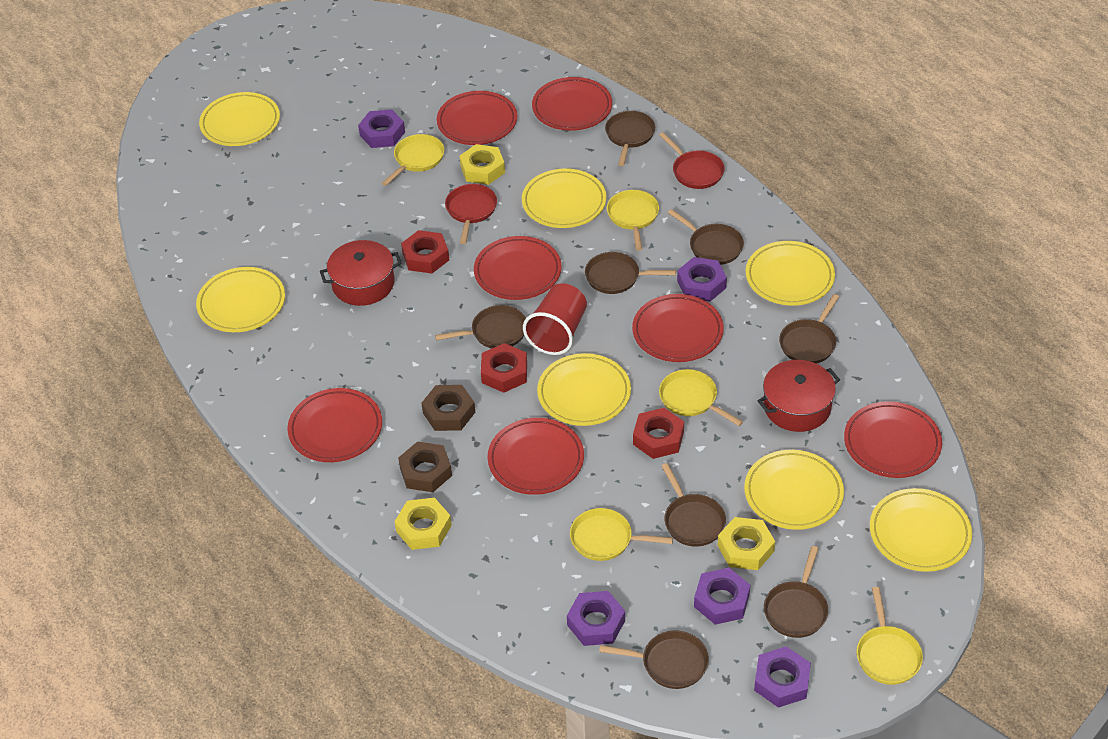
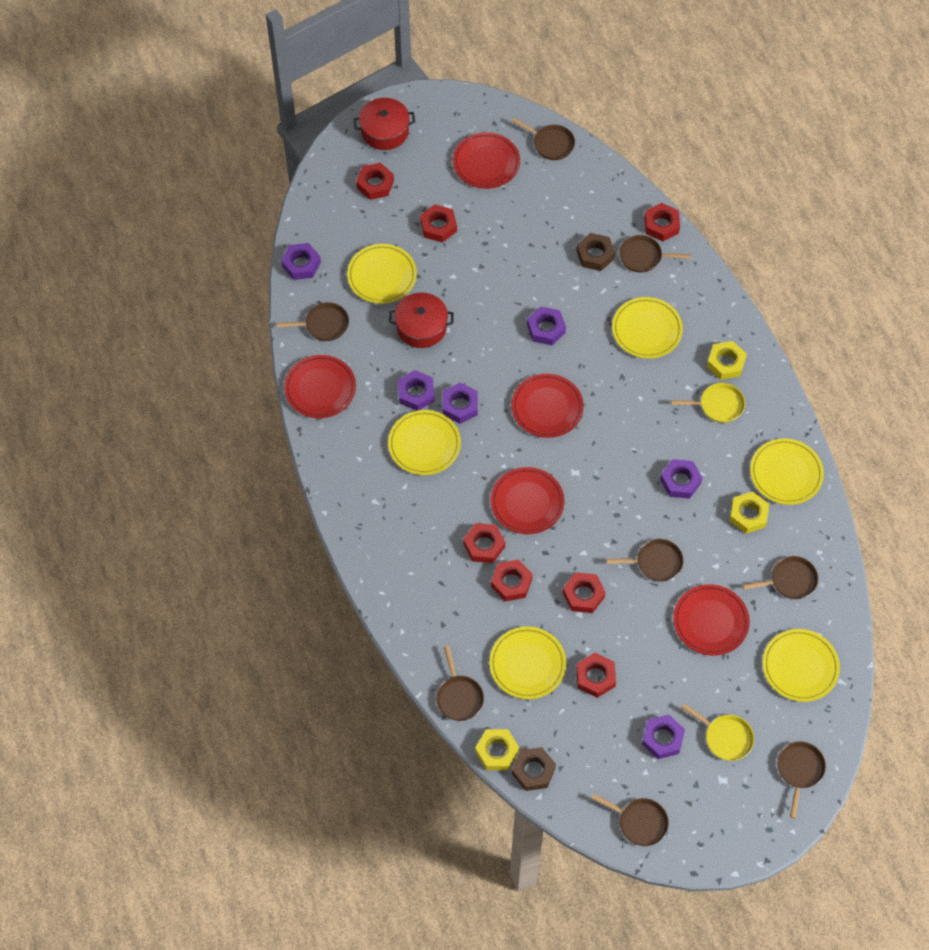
purple nut: [358,110,405,148] [567,591,625,646] [677,257,727,302] [694,568,750,625] [754,646,811,708] = 5 -> [281,243,321,280] [398,370,434,411] [443,382,478,424] [527,307,566,345] [642,714,685,759] [660,459,702,499] = 6
red cup: [523,283,587,355] = 1 -> none = 0
red nut: [401,230,449,273] [481,343,527,393] [633,408,684,459] = 3 -> [356,163,394,200] [420,204,457,243] [463,523,505,563] [491,560,533,601] [563,572,606,613] [576,653,616,698] [645,203,680,241] = 7
red pan: [445,184,497,244] [659,132,725,189] = 2 -> none = 0
red plate: [288,388,382,462] [437,91,517,145] [474,236,562,300] [487,418,584,495] [532,77,612,131] [632,294,724,362] [844,401,942,478] = 7 -> [284,355,356,418] [453,132,520,189] [491,467,564,534] [511,374,584,438] [673,584,750,656] = 5
yellow pan: [382,134,444,186] [570,508,673,561] [607,190,659,250] [659,369,743,426] [856,587,923,685] = 5 -> [671,383,745,423] [681,703,754,761] = 2
yellow plate: [196,267,285,332] [199,92,280,146] [522,169,606,228] [537,353,631,426] [744,450,844,530] [746,241,835,305] [870,488,972,572] = 7 -> [347,244,417,304] [388,410,461,475] [489,627,566,699] [612,297,683,359] [750,439,824,505] [763,629,840,702] = 6

